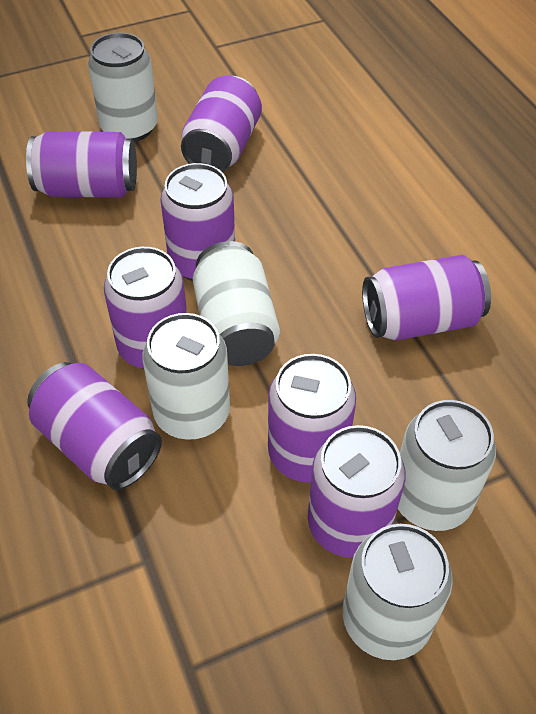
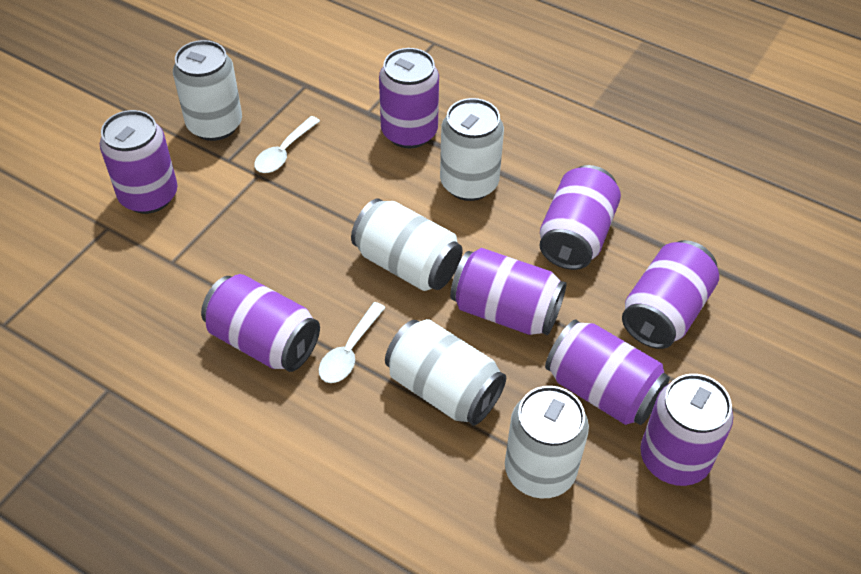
white spoon: none = 0 -> [254,116,320,173] [319,302,386,383] = 2

